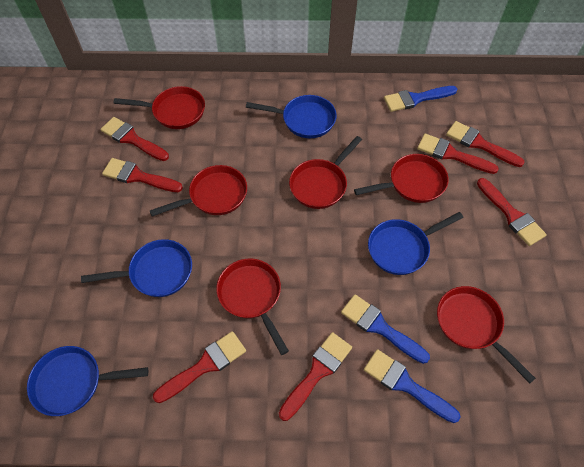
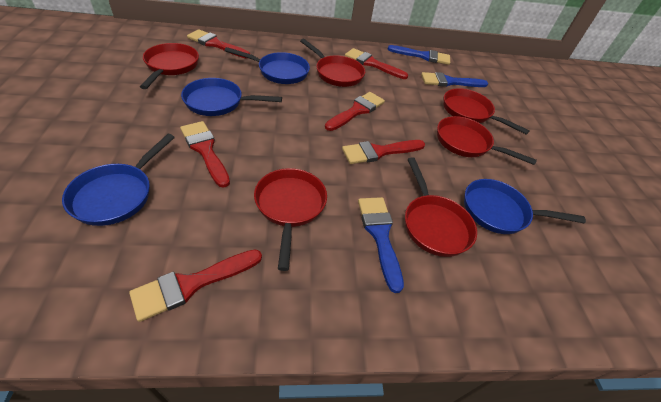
red brush: [100,117,169,161] [102,158,183,192] [153,331,246,403] [279,332,352,421] [417,133,499,174] [446,121,525,167] [477,178,547,246] = 7 -> [129,249,262,322] [180,121,230,188] [187,29,250,58] [325,92,385,131] [342,140,425,164] [345,48,408,79] = 6

